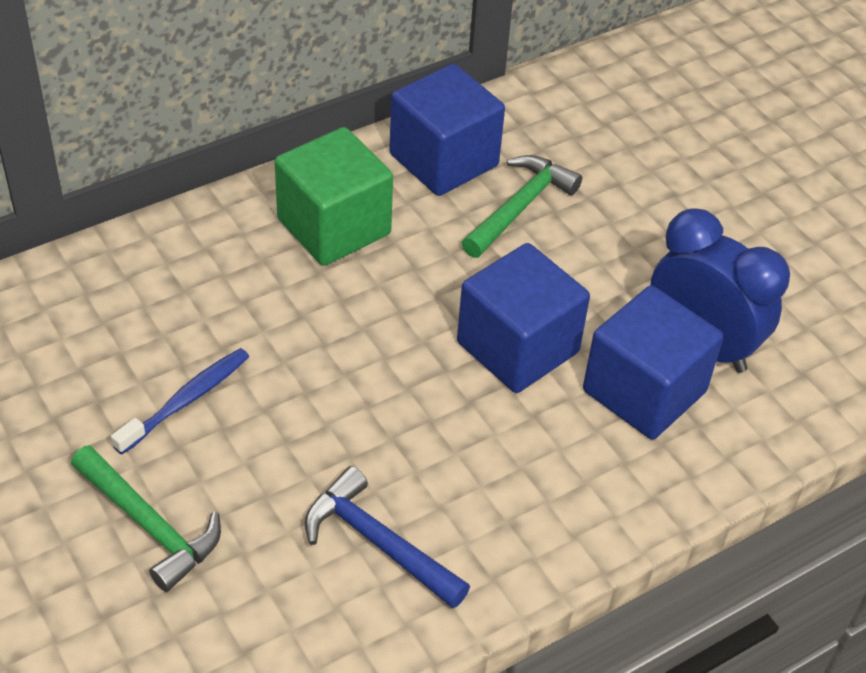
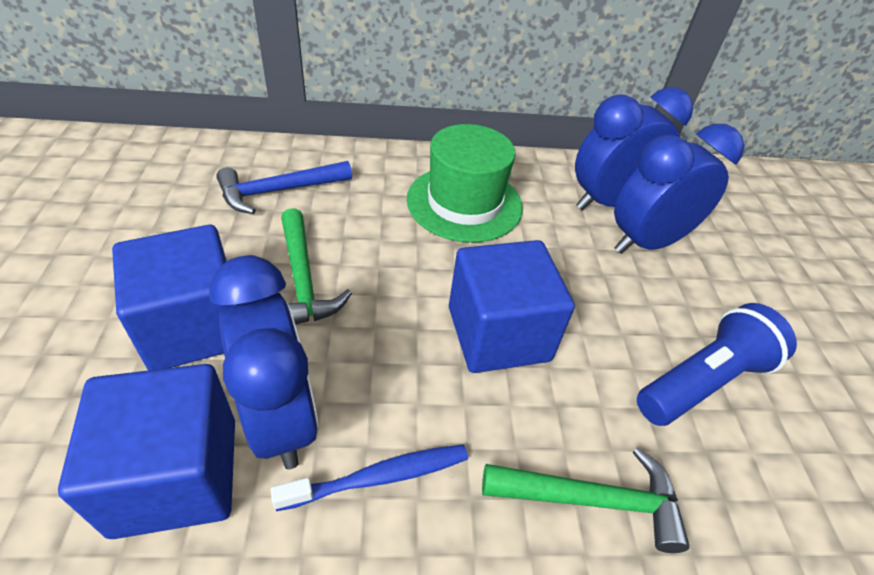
blue clock: [651,208,790,373] = 1 -> [209,255,319,469] [575,87,693,210] [614,124,744,254] = 3
blue flashlight: none = 0 -> [637,303,797,426] = 1
green cube: [275,127,393,266] = 1 -> none = 0
green hat: none = 0 -> [407,124,523,243] = 1

